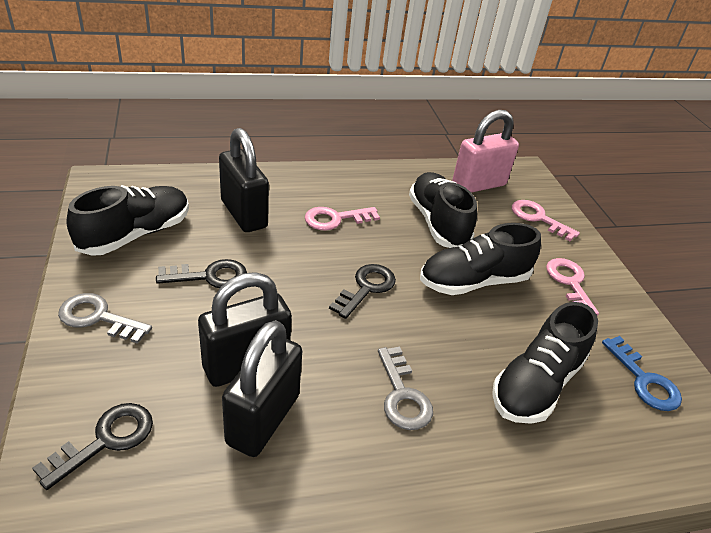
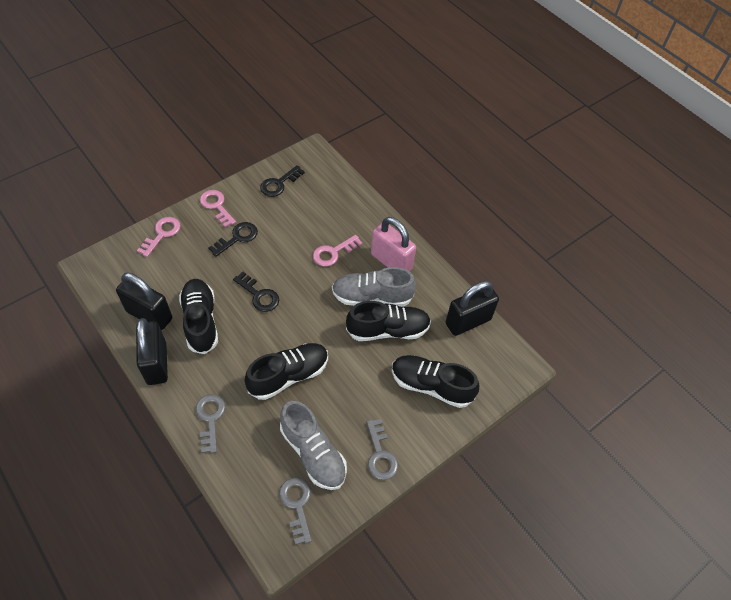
blue key: [602,336,682,411] = 1 -> none = 0
grey key: [58,293,152,344] [378,347,433,430] = 2 -> [196,394,226,453] [279,477,312,545] [367,419,398,480] = 3
grey shoe: none = 0 -> [280,401,347,490] [332,267,416,306] = 2

